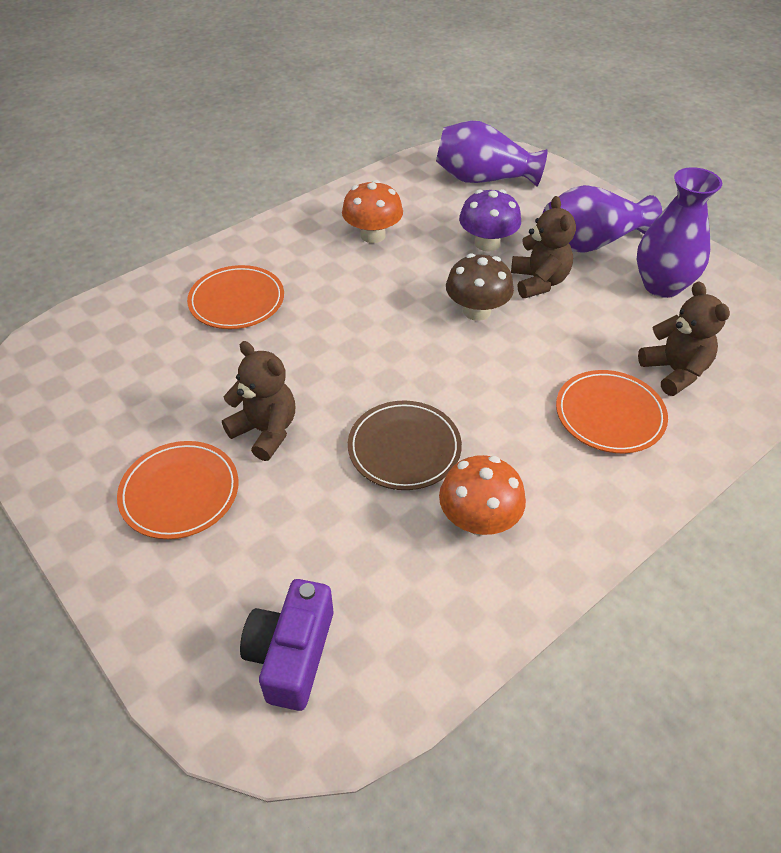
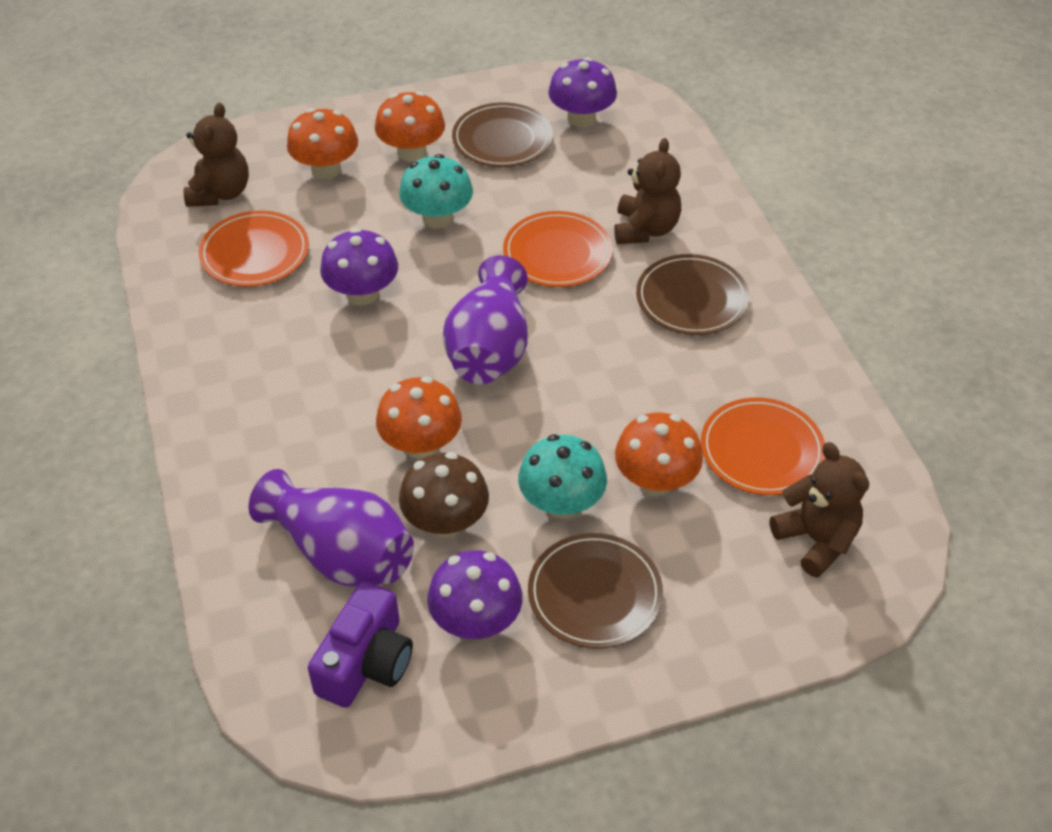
brown plate: [348,401,462,490] = 1 -> [452,102,553,167] [528,533,663,649] [636,254,749,335] = 3
orange mushroom: [342,180,403,243] [439,455,526,535] = 2 -> [287,108,358,179] [375,91,445,161] [376,377,462,459] [615,413,703,495] = 4
purple mushroom: [459,189,521,252] = 1 -> [320,228,398,305] [427,550,523,639] [548,57,617,127] = 3
purple vase: [436,121,548,187] [543,185,662,253] [637,167,722,298] = 3 -> [248,469,414,586] [443,255,528,384] = 2
turquoise mushroom: none = 0 -> [399,154,473,228] [518,434,607,518] = 2

